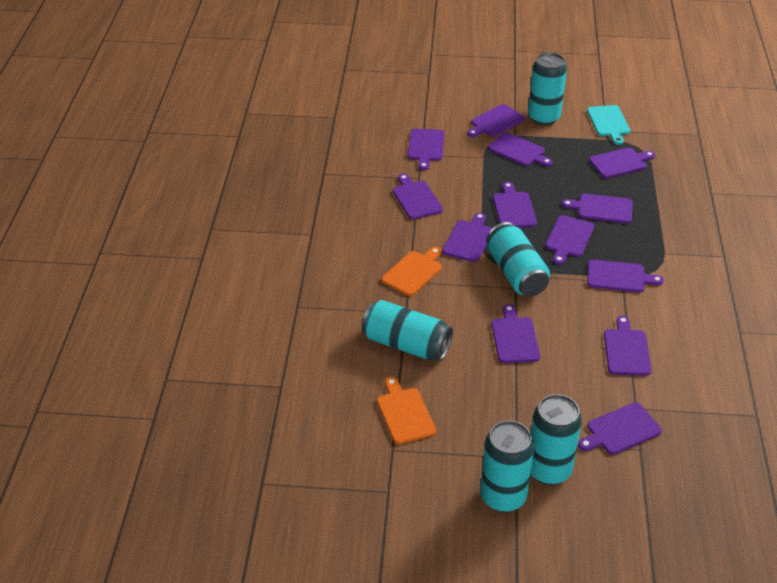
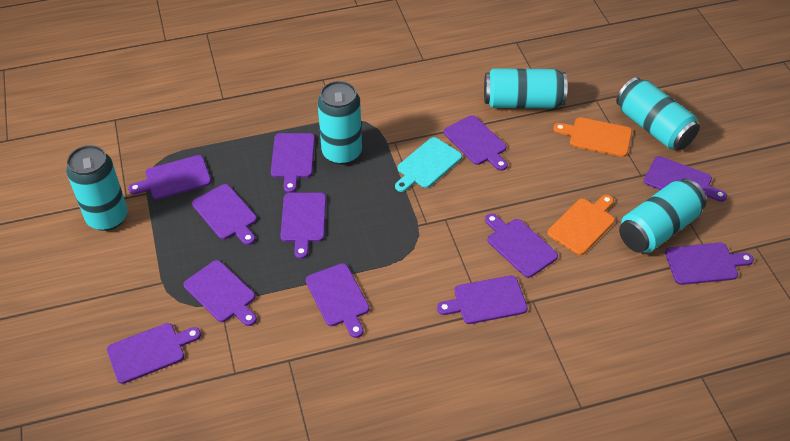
purple cutting board: [393,174,443,220] [408,129,445,170] [442,213,492,262] [467,104,525,137] [488,132,553,166] [491,304,540,363] [493,182,537,228] [545,215,594,265] [562,194,633,224] [578,402,662,455] [587,260,664,293] [589,148,655,178] [604,316,651,376] = 13 -> [107,323,201,384] [128,155,211,199] [184,260,257,326] [192,184,257,245] [271,133,315,193] [280,193,326,259] [306,263,369,338] [437,275,528,324] [444,115,508,171] [485,214,558,278] [644,156,727,202] [665,243,754,285] = 12

